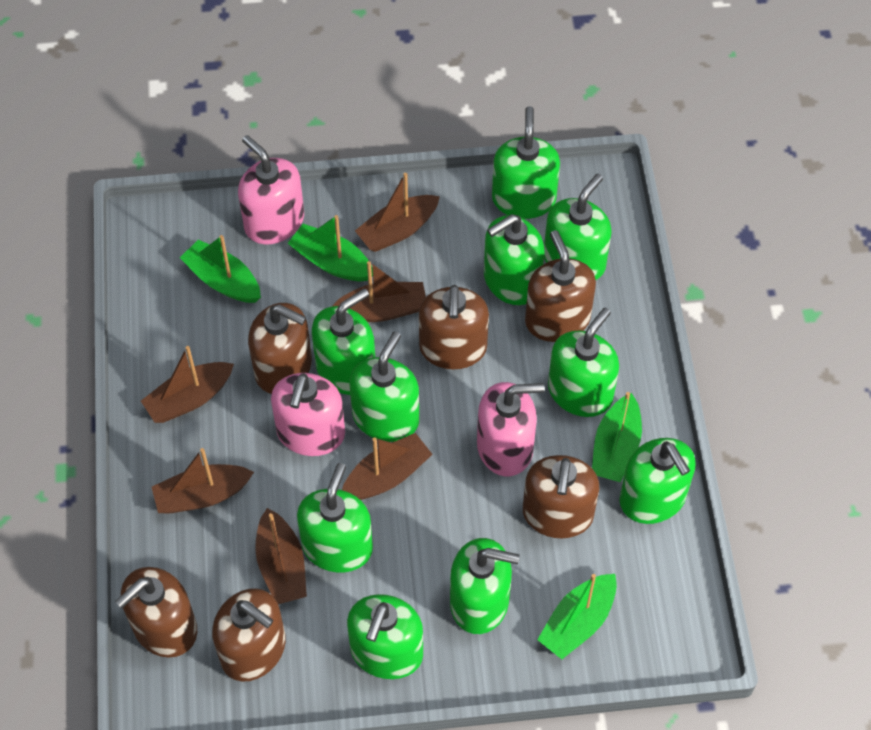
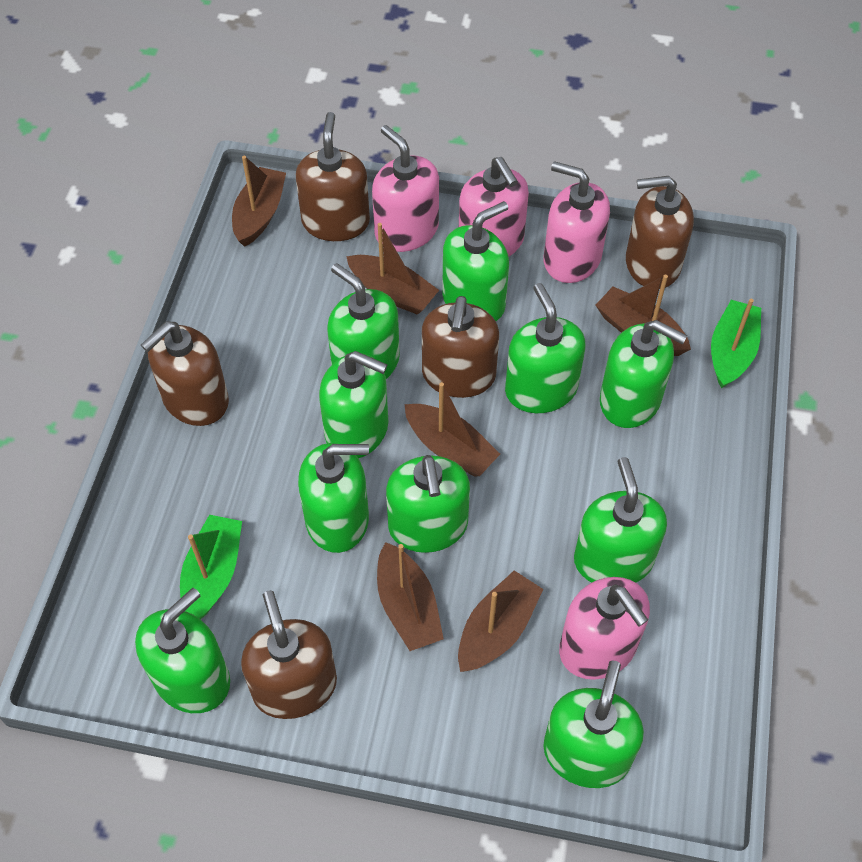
brown soap dispenser: [115,567,197,658] [212,588,286,682] [248,303,312,394] [419,285,489,369] [523,455,599,538] [525,230,596,342] = 6 -> [141,321,229,426] [241,590,337,719] [296,112,370,241] [422,296,499,398] [626,176,694,289] = 5
green boat: [180,235,261,303] [288,215,373,281] [537,574,617,659] [592,392,642,482] = 4 -> [180,515,242,619] [711,299,761,389] = 2
pink soap dispenser: [238,135,304,244] [271,373,345,456] [477,382,545,476] = 3 -> [372,125,439,252] [459,157,529,257] [544,161,610,283] [559,577,650,680] = 4

